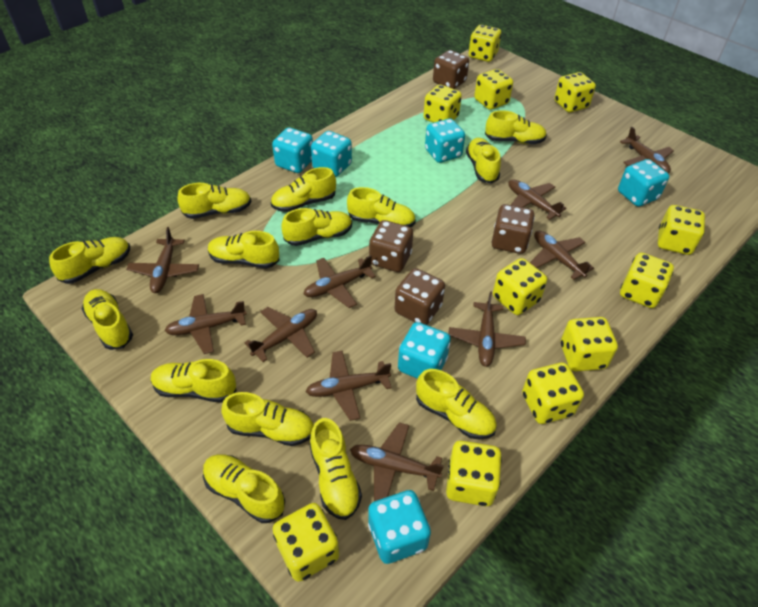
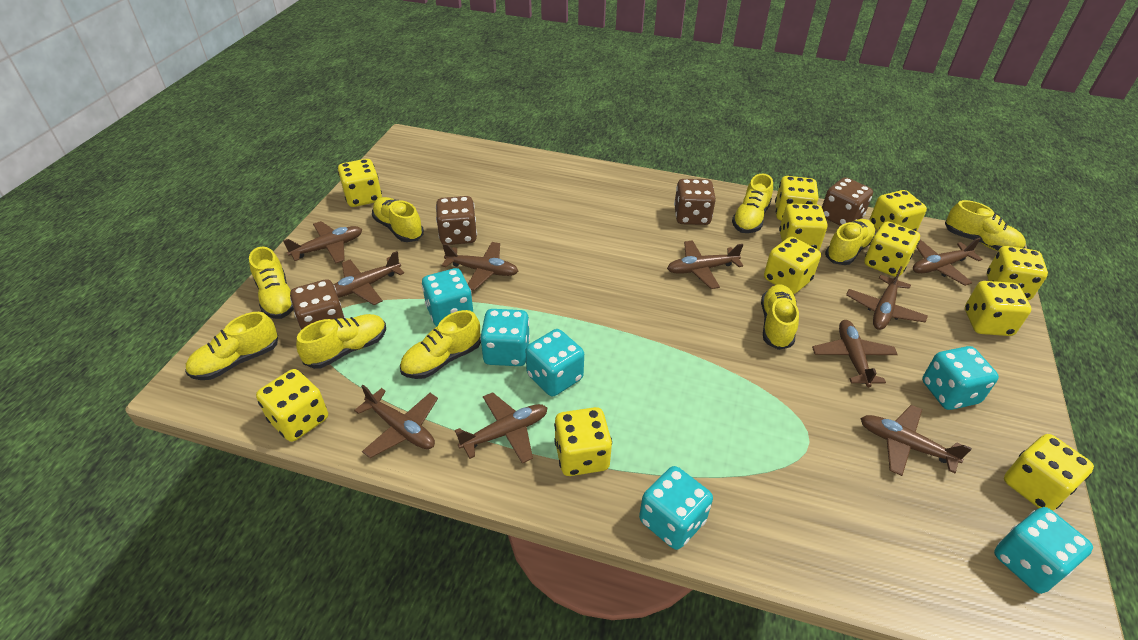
yellow shoe: [49,237,130,284] [82,289,133,350] [151,359,237,403] [177,183,251,219] [203,454,285,523] [208,231,280,269] [221,392,314,446] [271,167,336,212] [281,208,352,246] [310,418,362,520] [347,187,416,227] [416,369,497,440] [466,138,501,183] [485,110,547,144] = 14 -> [185,312,278,380] [249,247,294,319] [296,314,386,369] [372,197,424,242] [400,310,481,379] [732,174,773,233] [761,284,799,350] [825,219,876,265] [945,200,1026,251] = 9

